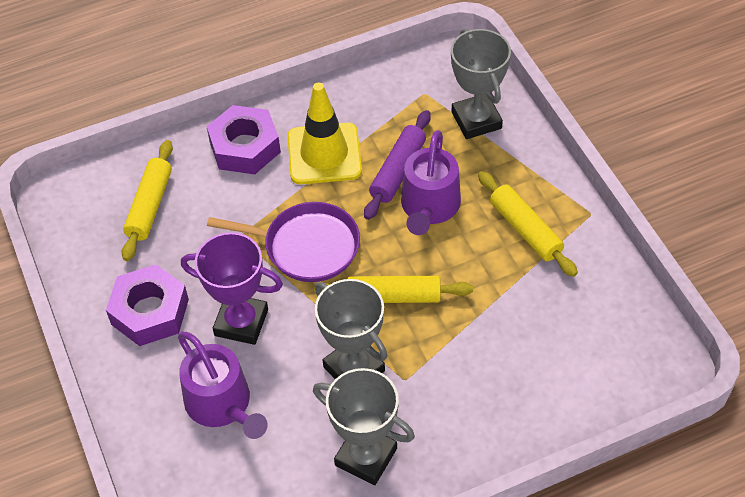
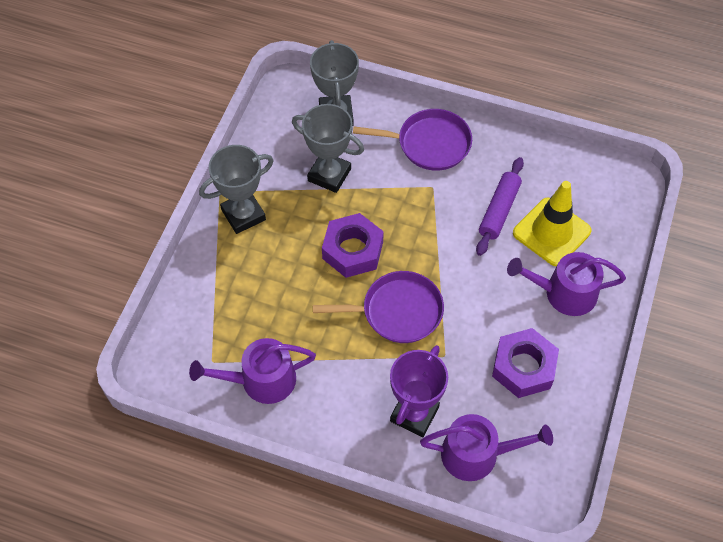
purple pan: [207,202,360,282] = 1 -> [313,271,444,343] [353,109,472,171] = 2
purple watering can: [178,332,268,439] [401,130,461,235] = 2 -> [189,338,316,404] [420,414,553,481] [507,252,626,316] = 3
yellow rolling pin: [122,140,173,261] [315,276,473,303] [478,171,578,277] = 3 -> none = 0

